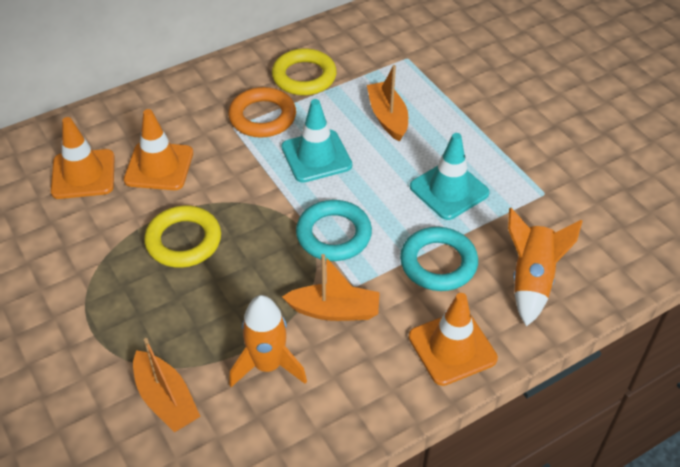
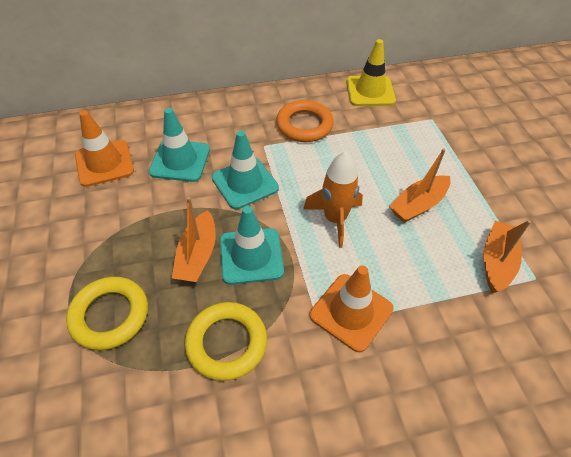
orange rocket: [229,295,307,387] [508,208,583,327] = 2 -> [303,151,363,248] = 1
orange traffic cone: [51,117,115,199] [124,109,193,190] [409,293,498,386] = 3 -> [75,110,134,187] [310,265,393,352] = 2
turquoise ring: [296,200,372,261] [400,227,478,291] = 2 -> none = 0
turquoise traffic cone: [281,99,352,183] [410,133,490,220] = 2 -> [149,108,210,182] [212,131,279,209] [220,206,284,285] = 3
yellow traffic cone: none = 0 -> [346,39,396,106] = 1

